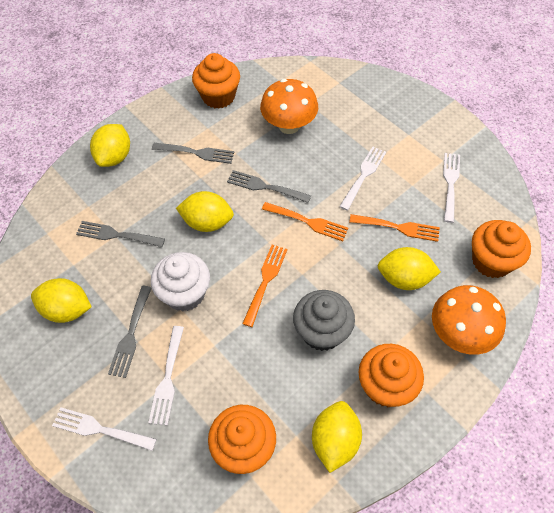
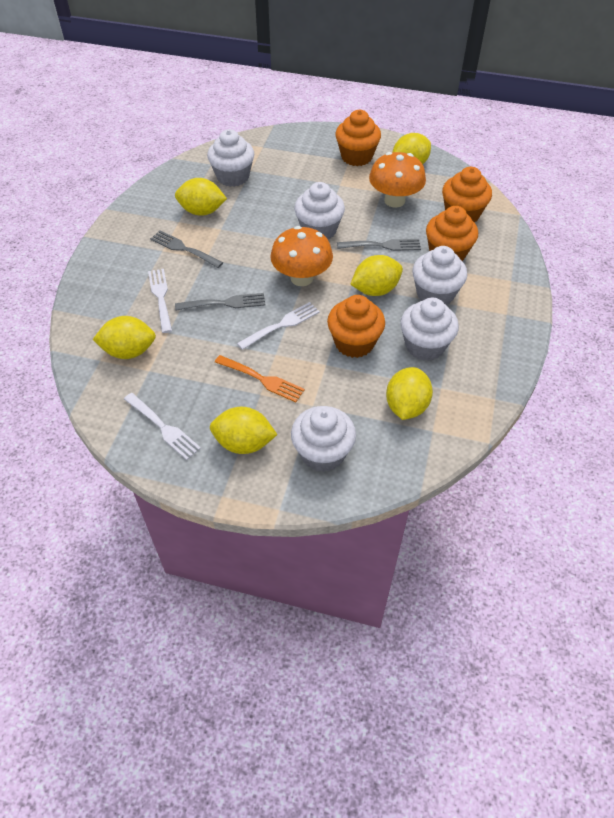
grey cupcake: [293,290,355,351] = 1 -> none = 0
grey fork: [76,221,165,247] [108,286,152,378] [152,143,234,164] [227,170,311,203] = 4 -> [150,231,223,268] [175,293,265,311] [337,239,421,251] = 3
orange fork: [242,245,287,327] [262,202,348,241] [349,214,440,242] = 3 -> [215,355,305,402] = 1
white cupcake: [151,252,210,312] = 1 -> [207,129,254,187] [291,406,356,472] [294,182,345,239] [400,298,459,361] [412,246,467,305] = 5
white fork: [52,408,157,451] [148,326,184,426] [339,147,386,211] [443,153,460,223] = 4 -> [124,393,201,460] [148,269,172,333] [237,302,320,350] = 3
yellow lemon: [31,278,92,323] [90,124,130,167] [176,191,234,232] [312,401,362,473] [377,247,441,290] = 5 -> [92,316,156,359] [175,178,227,216] [210,407,277,454] [350,255,403,296] [386,367,433,420] [392,133,431,164] = 6

